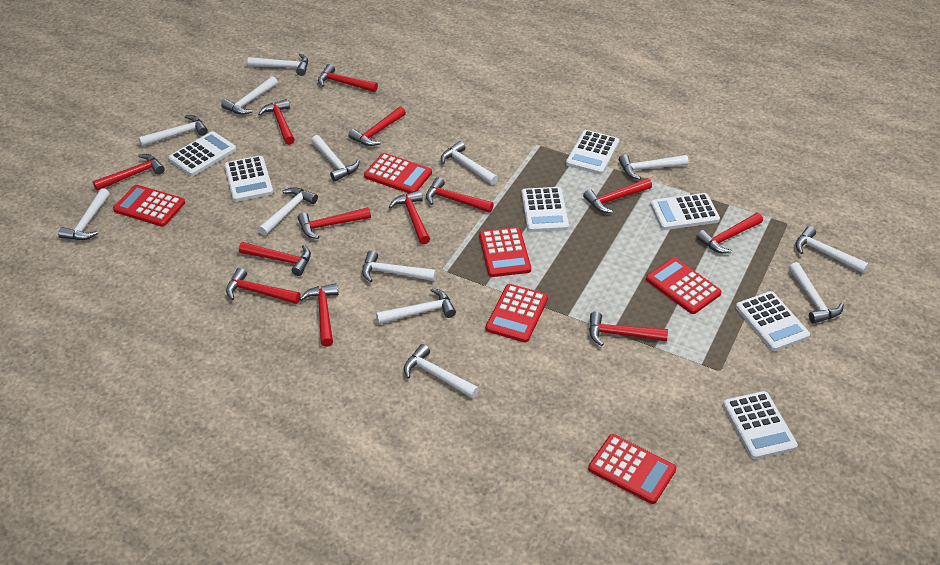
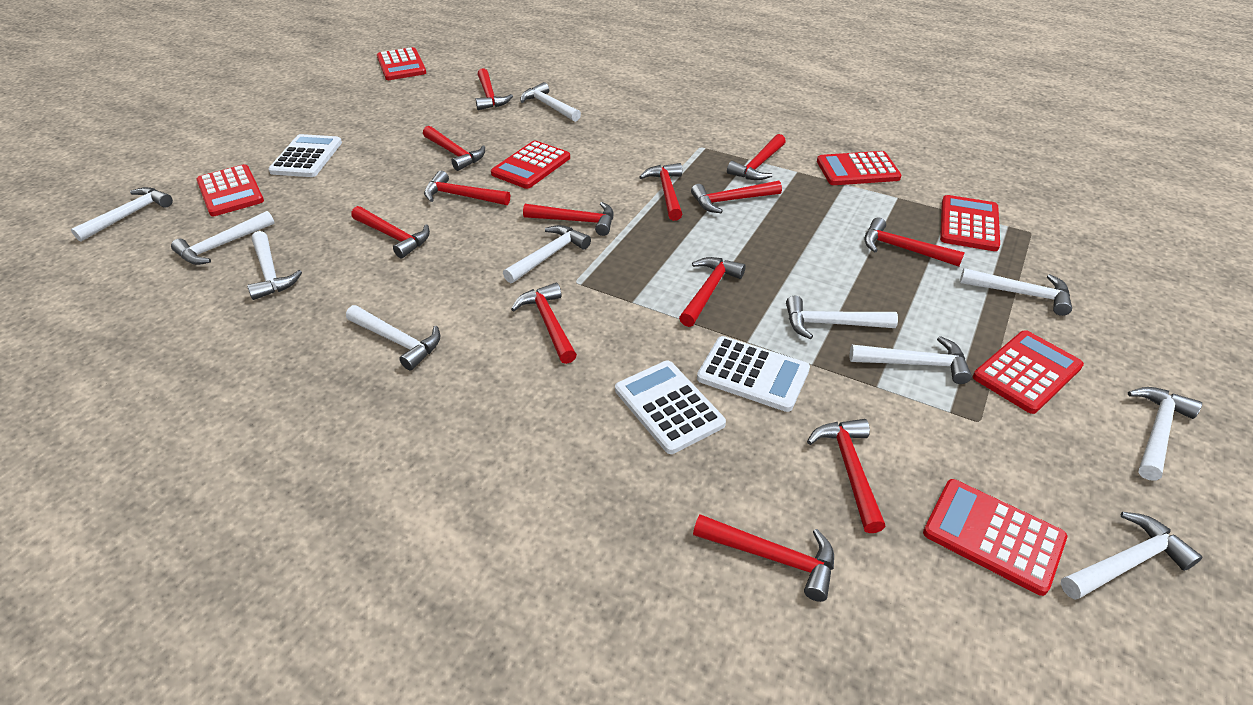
red calculator: [113,185,185,227] [364,153,432,193] [479,227,531,277] [486,284,548,342] [588,434,676,504] [646,258,722,314] = 6 -> [196,164,264,216] [377,47,426,80] [491,141,570,189] [817,151,901,185] [923,479,1067,596] [940,195,1000,251] [973,330,1084,414] = 7
white calculator: [169,131,236,176] [224,156,273,202] [521,187,569,232] [566,130,619,174] [650,193,720,230] [723,391,798,459] [736,291,810,351] = 7 -> [268,134,342,177] [615,361,726,454] [697,336,810,412] = 3
white hammer: [58,188,110,240] [139,115,208,147] [221,76,278,115] [247,53,308,76] [258,187,318,236] [311,135,360,182] [362,251,436,282] [376,288,456,324] [404,344,479,398] [441,141,498,185] [619,154,689,180] [789,262,844,324] [795,226,869,273] = 13 -> [71,187,173,241] [171,211,274,265] [247,231,302,300] [346,305,441,371] [503,225,591,283] [520,82,581,122] [786,296,898,339] [850,336,972,384] [960,268,1072,316] [1061,512,1202,600] [1128,387,1202,480] = 11

